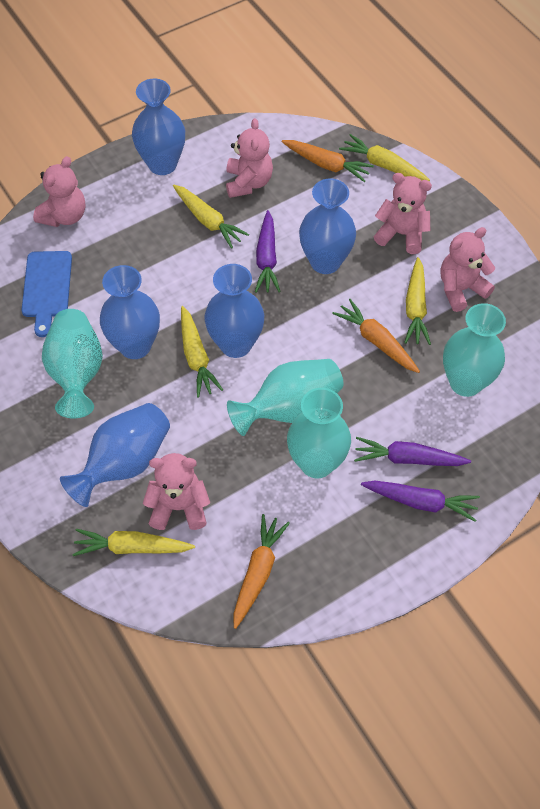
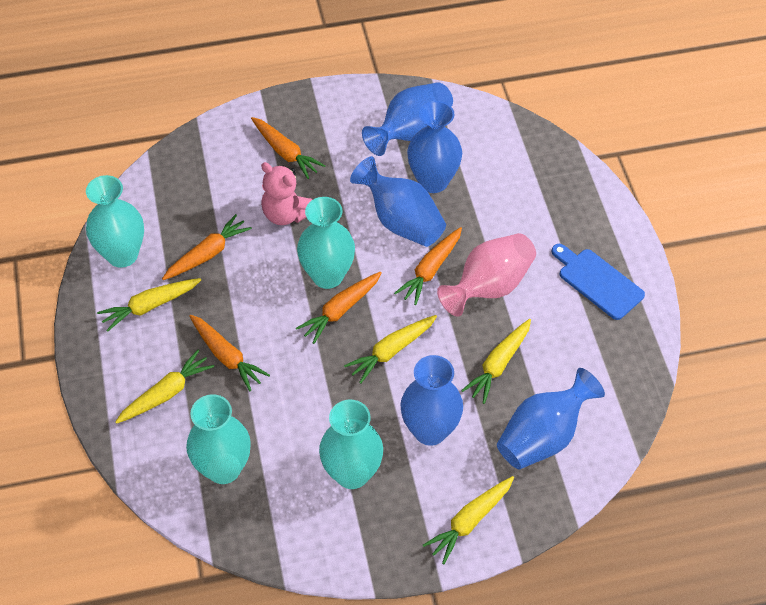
orange carrot: [233,514,290,629] [282,140,374,182] [332,299,420,373] = 3 -> [162,214,252,280] [189,315,270,391] [251,117,325,179] [296,272,382,344] [394,227,462,305] = 5
pink teddy bear: [33,156,85,227] [143,453,210,530] [226,118,273,198] [374,173,432,254] [440,227,495,312] = 5 -> [261,162,313,225] = 1
pink vase: none = 0 -> [437,233,536,317] = 1
purple carrot: [255,210,281,293] [354,437,471,466] [361,481,480,522] = 3 -> none = 0

